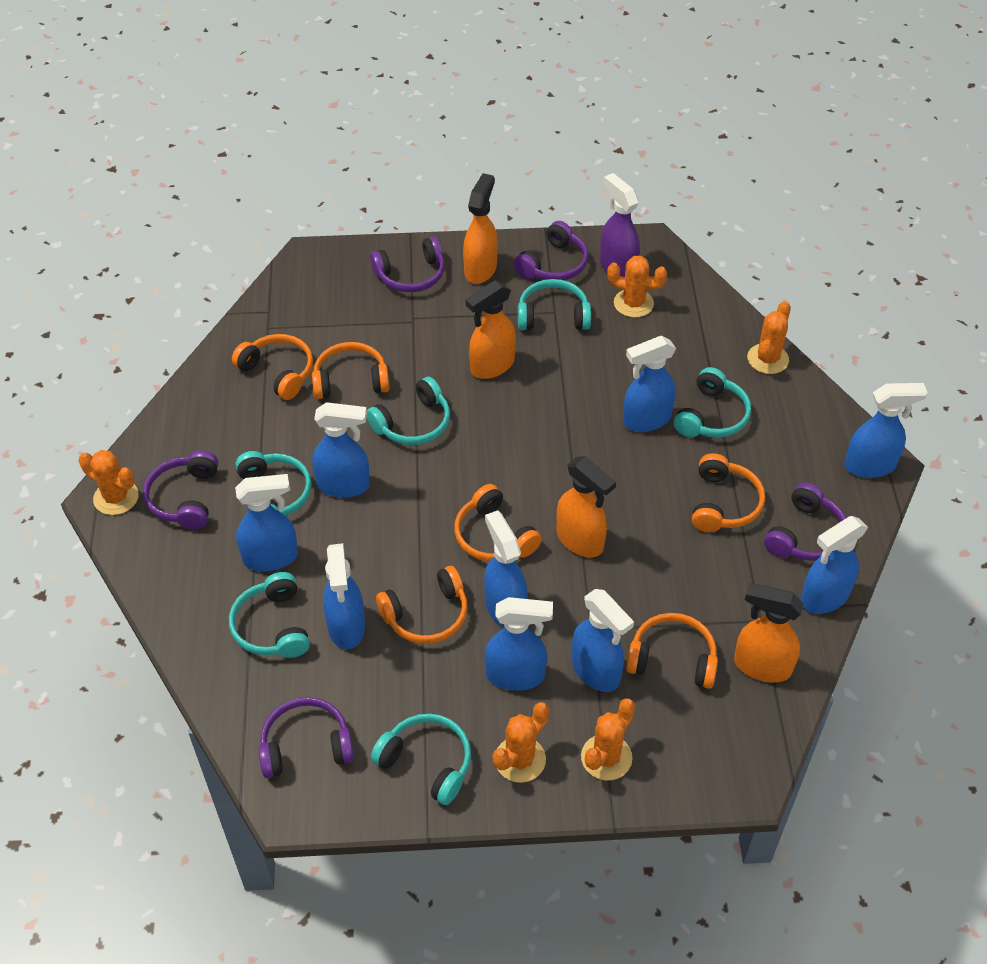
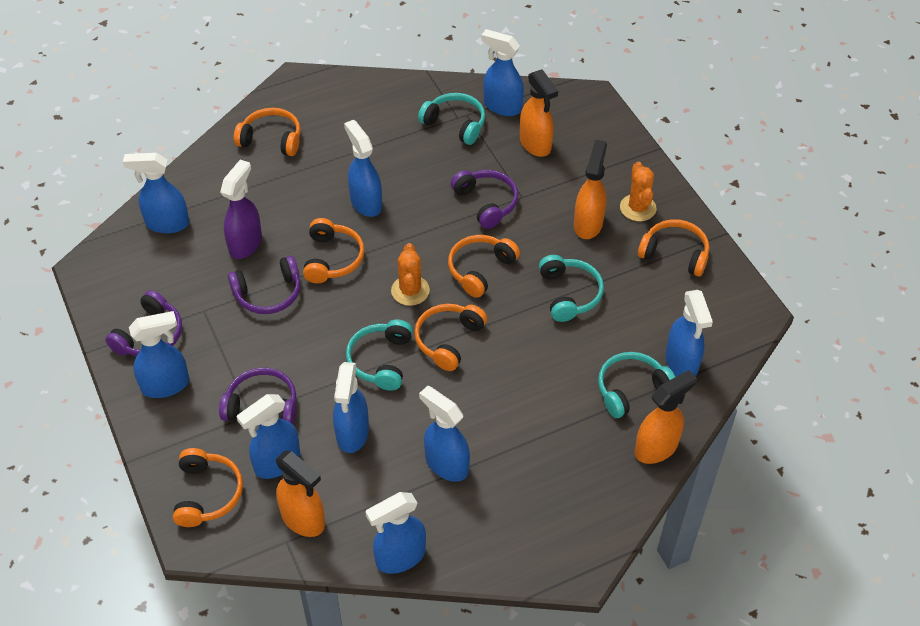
orange cactus: [79,450,139,515] [493,702,549,783] [581,699,635,780] [607,256,667,318] [747,301,791,374] = 5 -> [391,243,430,306] [620,162,657,221] = 2
purple headphones: [143,450,218,529] [259,697,354,778] [370,236,445,292] [514,221,588,280] [764,482,846,561] = 5 -> [105,290,182,356] [219,368,297,425] [228,256,300,314] [451,170,518,229] = 4
turquoise headphones: [229,572,310,658] [235,451,312,516] [366,377,450,445] [371,714,471,805] [518,279,591,330] [674,367,751,438] = 6 -> [346,319,413,391] [418,93,485,145] [539,255,604,322] [598,352,675,418] = 4

